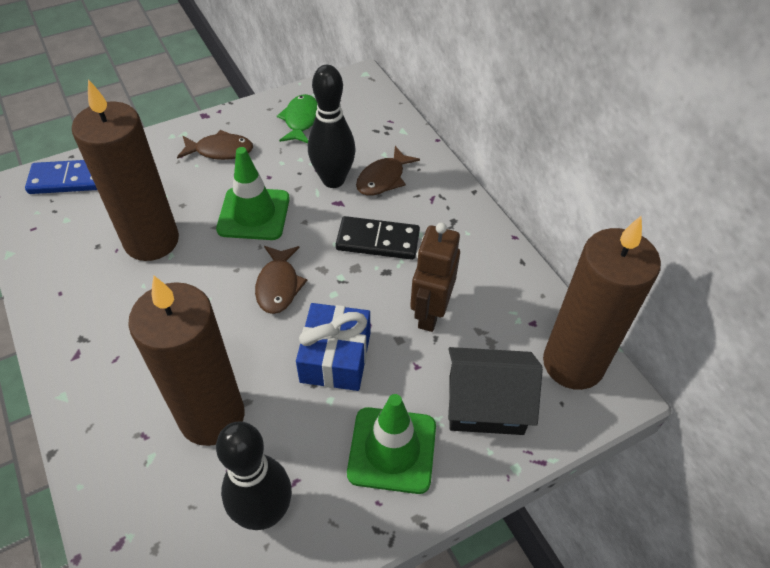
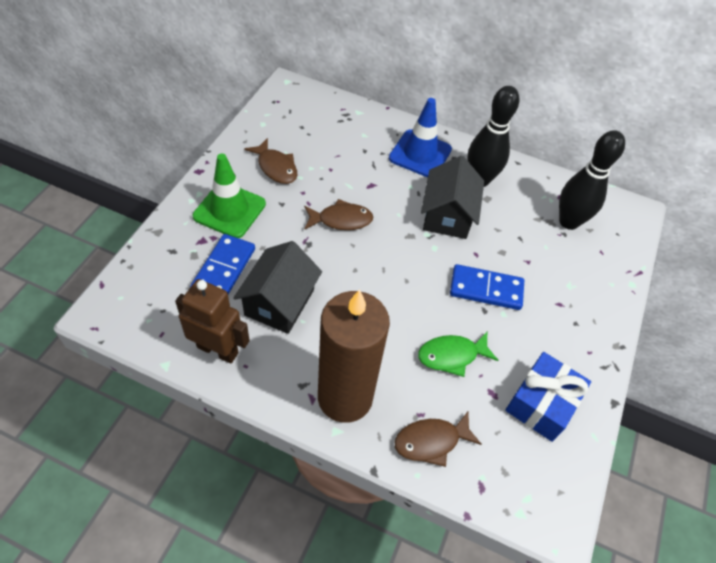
black domino: [336,216,420,260] = 1 -> none = 0
black house: [448,347,543,435] = 1 -> [233,241,322,334] [421,156,484,239] = 2
blue domino: [25,160,97,194] = 1 -> [190,234,255,294] [450,264,524,310] = 2
blue traffic cone: none = 0 -> [389,98,452,177] = 1
brown candle: [72,79,179,261] [128,276,245,446] [543,216,661,390] = 3 -> [318,289,390,423] = 1
green traffic cone: [216,147,290,240] [347,394,436,494] = 2 -> [193,154,266,238] = 1

